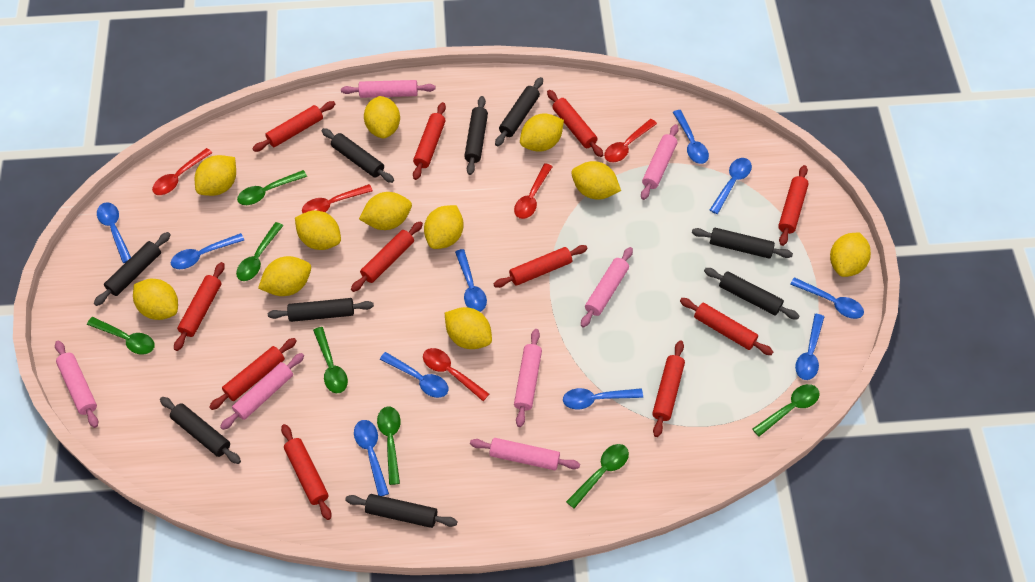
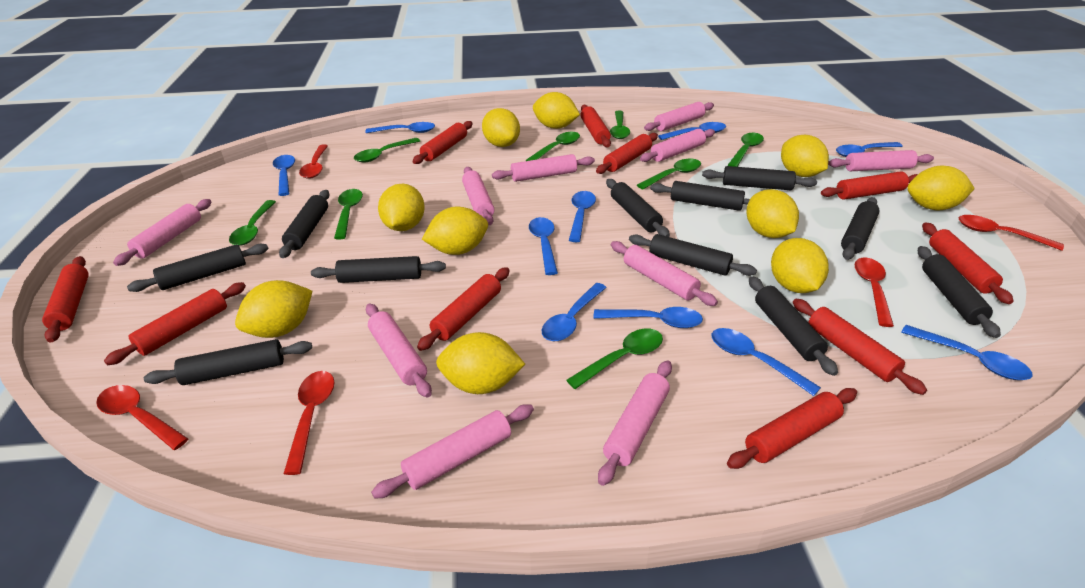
black rolling pin: [94,232,171,306] [160,397,241,464] [268,298,374,322] [322,128,394,183] [345,494,457,528] [464,96,488,175] [495,77,543,146] [692,228,793,259] [704,268,799,320] = 9 -> [127,243,268,292] [144,339,312,385] [279,190,330,258] [311,256,446,283] [606,179,670,237] [629,234,757,276] [650,181,750,211] [702,166,817,190] [749,276,838,376] [841,197,880,260] [918,246,1001,338] = 11
green spoon: [87,317,155,355] [236,222,283,281] [237,170,307,205] [313,327,348,393] [377,406,401,485] [566,444,629,509] [752,384,820,436] = 7 -> [229,200,276,246] [334,189,363,240] [354,138,420,163] [526,132,580,161] [566,329,663,389] [610,111,630,139] [637,159,701,189] [728,133,764,167] = 8
pink rolling pin: [55,341,98,428] [220,353,304,430] [341,80,435,98] [470,438,580,470] [514,329,542,427] [581,247,633,328] [641,124,679,200] = 7 -> [113,199,211,266] [366,303,432,398] [371,404,534,499] [462,167,494,225] [492,154,595,182] [598,360,672,486] [611,241,718,306] [640,129,715,162] [644,102,714,131] [828,150,934,171] = 10
red rolling pin: [174,262,225,351] [209,338,297,410] [252,101,335,152] [281,424,331,520] [351,221,423,292] [413,102,446,180] [494,245,588,288] [547,90,603,157] [652,340,685,437] [680,298,773,355] [778,165,809,246] = 11 -> [42,256,89,343] [104,282,246,365] [413,121,473,164] [417,267,510,351] [581,105,611,147] [596,133,658,174] [727,388,857,469] [793,299,927,395] [821,171,918,200] [922,222,1013,304] = 10
yellow lemon: [133,279,178,320] [195,155,236,196] [258,256,311,296] [295,210,341,250] [359,192,412,230] [364,96,400,138] [424,205,463,249] [445,307,492,349] [520,114,564,152] [571,161,621,200] [830,232,871,277] = 11 -> [235,280,312,338] [378,184,425,231] [422,207,488,255] [436,332,525,394] [482,108,520,147] [533,92,580,129] [746,189,799,238] [771,238,829,293] [781,135,829,177] [907,166,975,210] = 10

